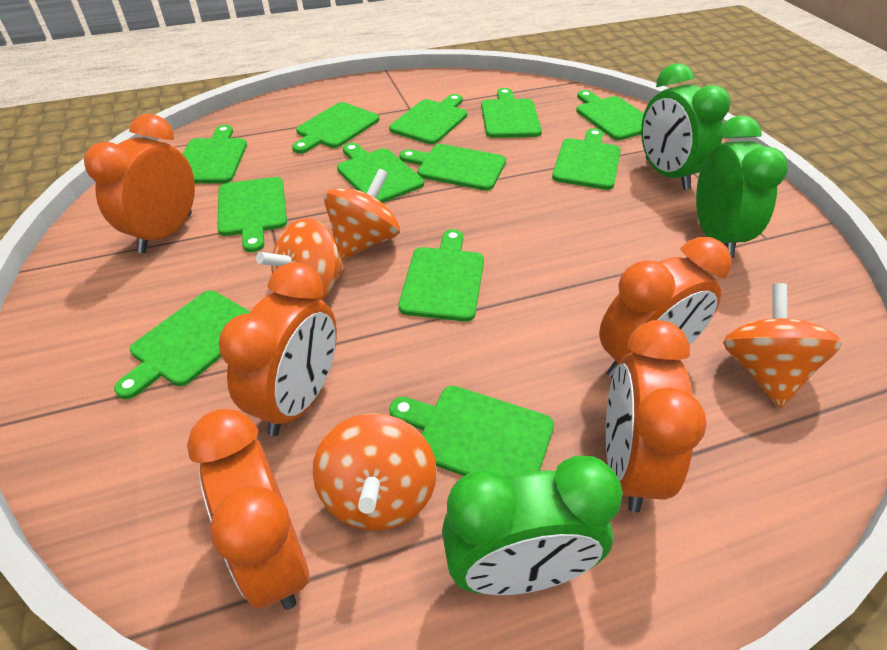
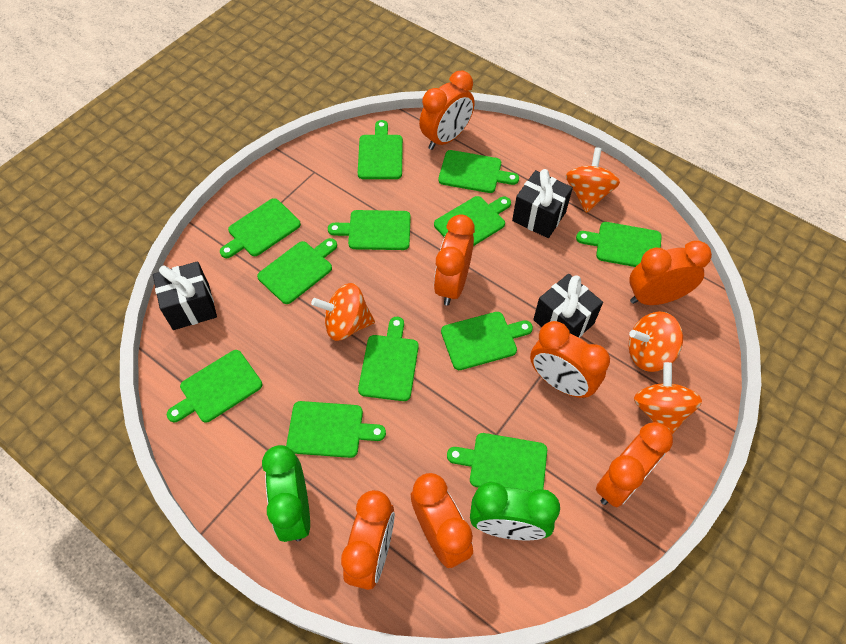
black gift: none = 0 -> [153,261,217,330] [512,169,573,238] [533,274,603,338] = 3
green clock: [442,456,623,595] [641,63,730,190] [696,116,788,258] = 3 -> [262,445,310,542] [470,481,560,540] = 2
orange clock: [84,114,195,253] [187,409,309,610] [219,262,337,436] [599,237,732,378] [606,320,707,513] = 5 -> [341,490,395,590] [411,473,473,568] [419,70,475,150] [434,214,475,306] [530,321,610,398] [596,422,673,507] [629,241,712,305] = 7

